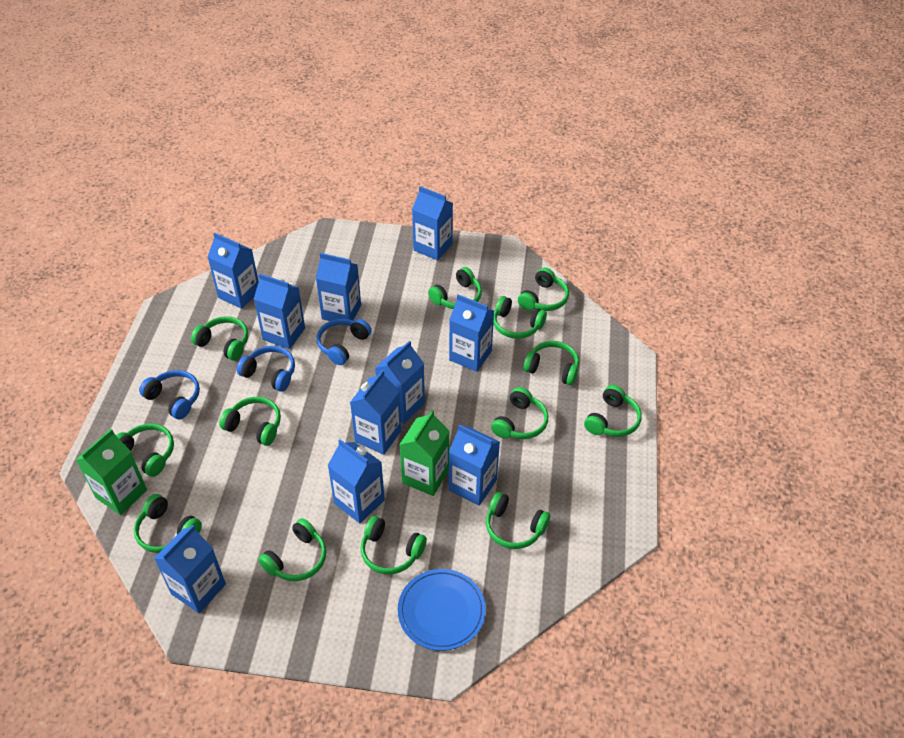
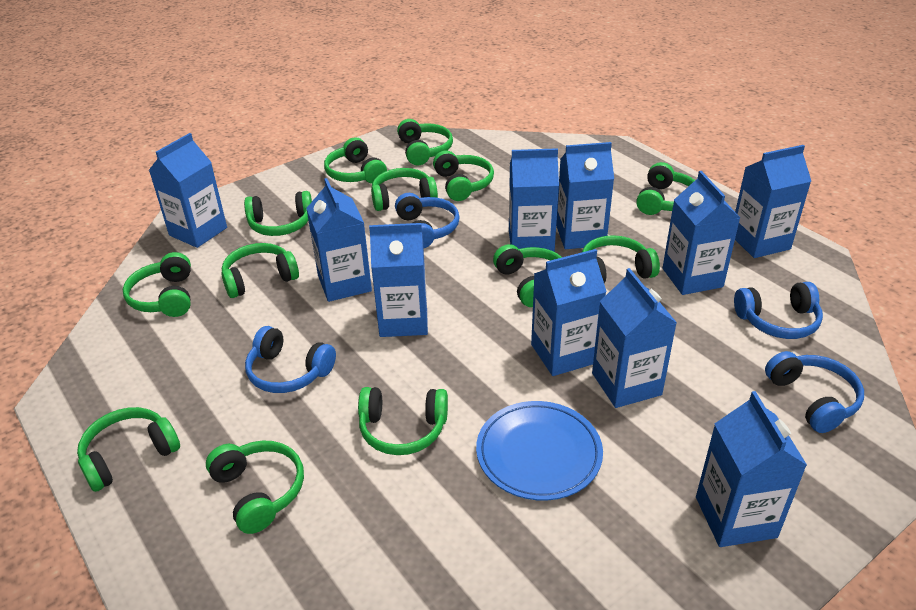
blue headphones: [139,370,200,420] [237,346,295,392] [317,318,372,365] = 3 -> [245,326,336,393] [395,193,460,249] [734,282,823,339] [765,351,864,433] = 4
green carton: [76,429,147,515] [399,410,449,496] = 2 -> none = 0

